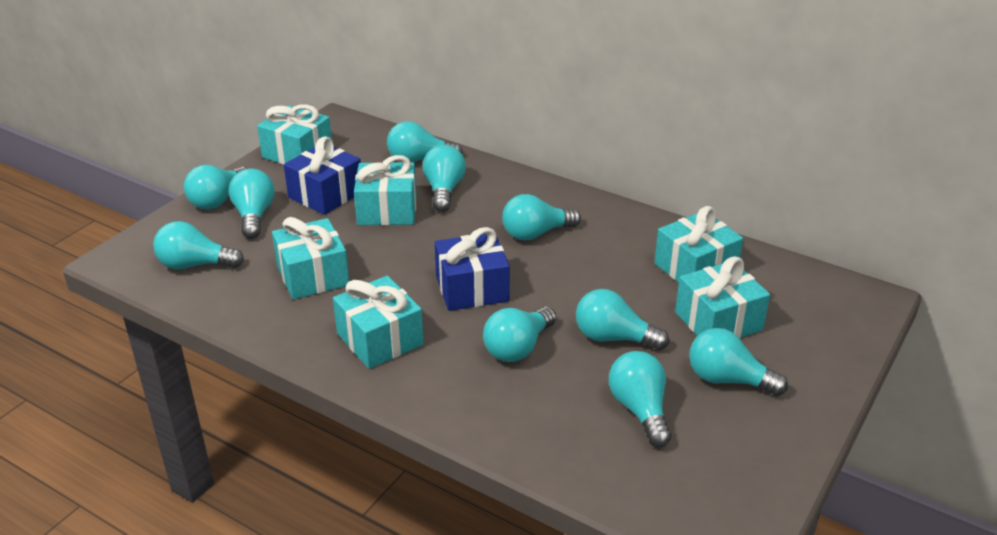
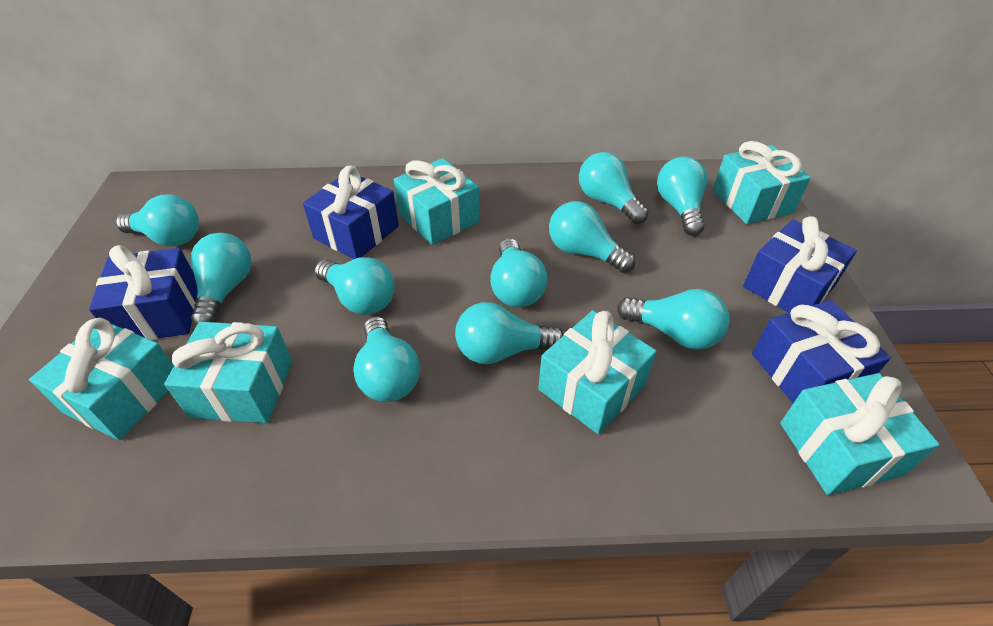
blue gift: [284,136,361,215] [435,227,510,311] = 2 -> [89,245,198,340] [303,166,399,259] [743,216,857,313] [752,300,891,403] = 4

